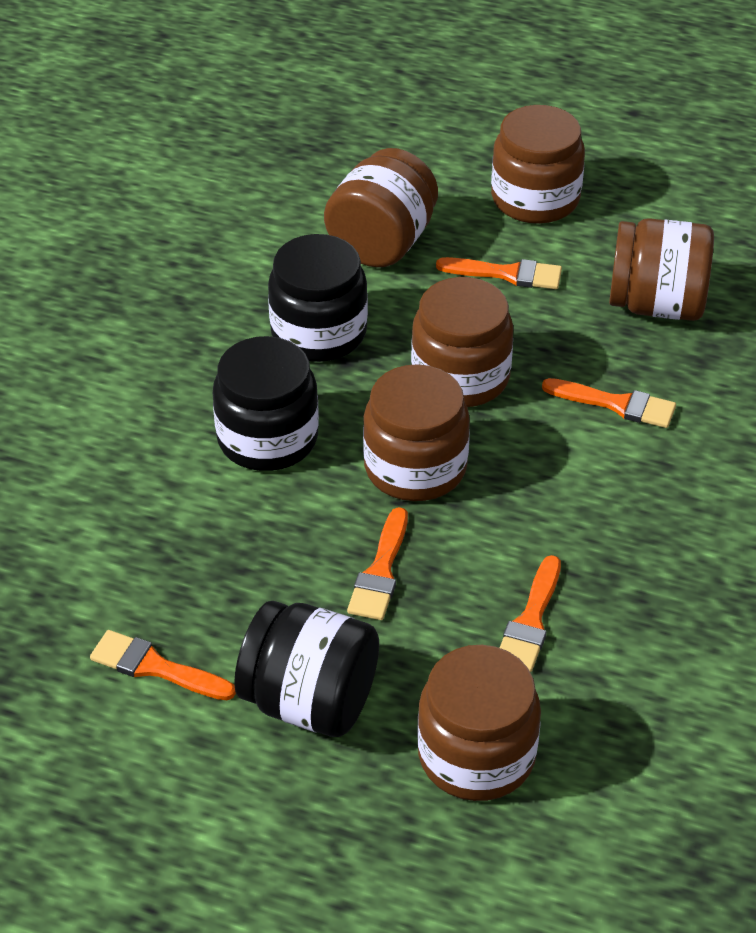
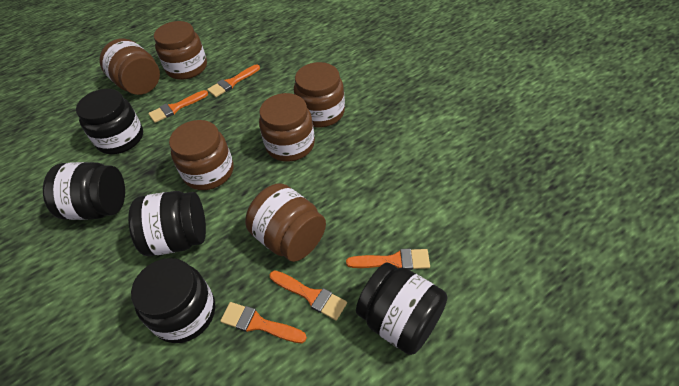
black jar: [213,336,319,471] [234,601,379,737] [268,234,368,362] = 3 -> [43,162,125,220] [76,89,143,154] [128,191,206,256] [131,258,215,343] [356,262,447,355] = 5

